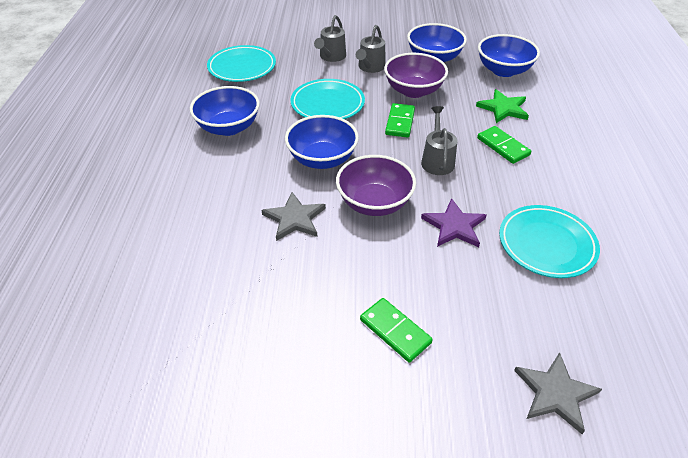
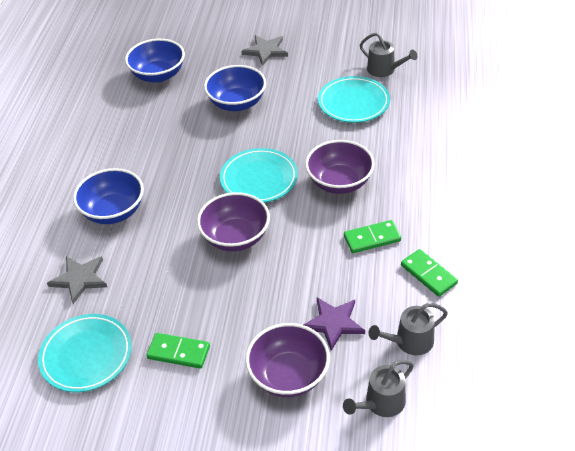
blue bowl: [190,86,260,136] [285,115,359,169] [407,23,467,62] [478,34,540,77] = 4 -> [73,168,144,224] [125,39,185,83] [204,65,266,111] = 3
green star: [476,89,529,123] = 1 -> none = 0
purple bowl: [336,155,416,216] [384,53,448,98] = 2 -> [197,192,270,251] [245,323,330,397] [305,140,375,194] = 3

